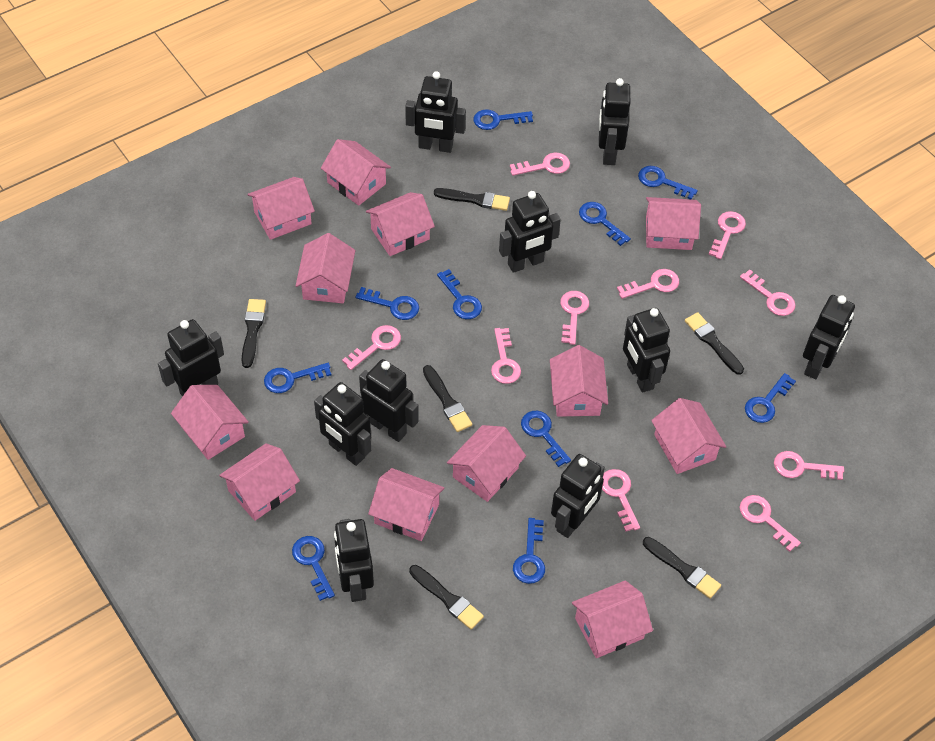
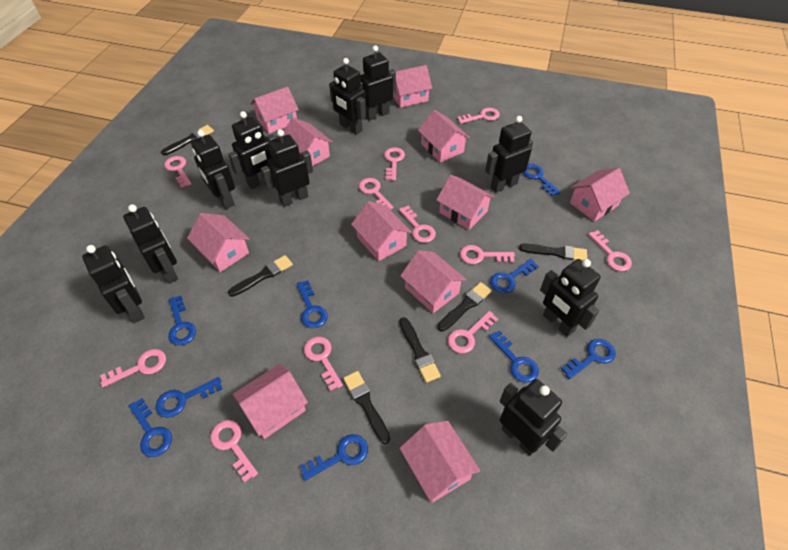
blue key: [264,363,331,393] [292,536,335,601] [355,287,419,320] [437,269,482,319] [474,109,533,130] [513,518,545,584] [521,411,571,467] [579,202,631,246] [638,166,698,200] [745,373,796,423] = 10 -> [129,398,172,457] [156,377,222,418] [168,296,196,345] [296,280,328,328] [300,434,368,481] [489,330,539,383] [490,259,539,293] [523,164,561,196] [561,339,616,379] = 9
pink house: [171,385,249,460] [219,443,300,521] [248,177,315,240] [296,233,355,303] [321,139,391,206] [366,192,435,256] [368,468,444,541] [447,425,526,502] [550,345,608,417] [572,580,653,658] [646,197,701,250] [651,398,726,474] = 12 -> [187,213,250,272] [232,364,308,439] [250,87,299,134] [283,117,332,166] [351,201,412,261] [393,65,432,108] [400,250,467,313] [400,421,480,503] [418,110,470,163] [436,175,495,230] [570,168,630,222] = 11
pink key: [342,325,401,370] [491,328,521,384] [510,153,570,176] [560,291,589,345] [602,469,640,532] [617,269,679,299] [708,211,746,259] [739,495,801,552] [740,269,795,316] [774,451,844,480] = 10 -> [100,349,166,388] [164,156,191,188] [210,420,258,483] [304,337,343,391] [359,178,394,210] [384,147,405,181] [399,206,436,243] [448,311,498,353] [457,108,500,124] [460,245,515,264] [588,230,632,271] = 11

